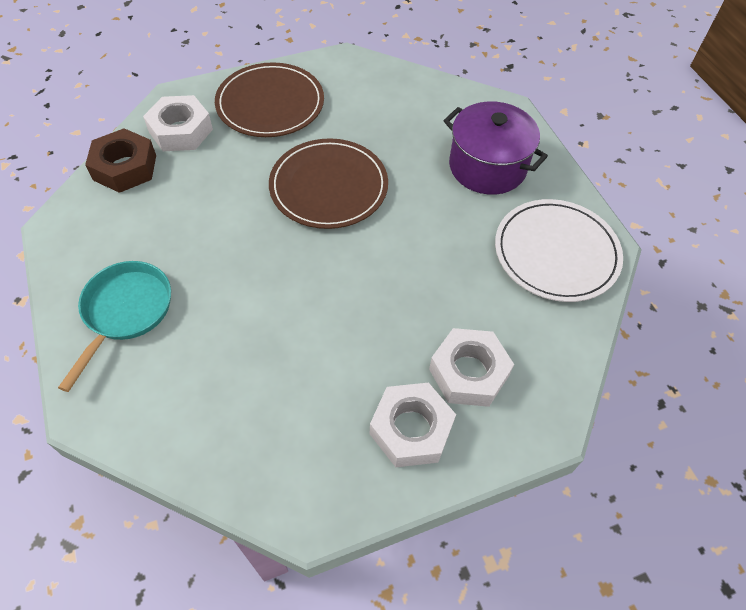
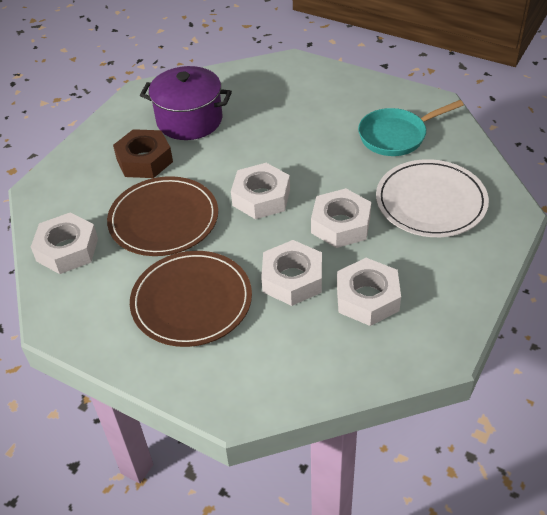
white nut: [143,95,213,151] [370,383,456,467] [429,328,514,407] = 3 -> [31,213,98,274] [231,163,290,219] [261,240,322,306] [311,188,371,248] [337,258,401,326] = 5

